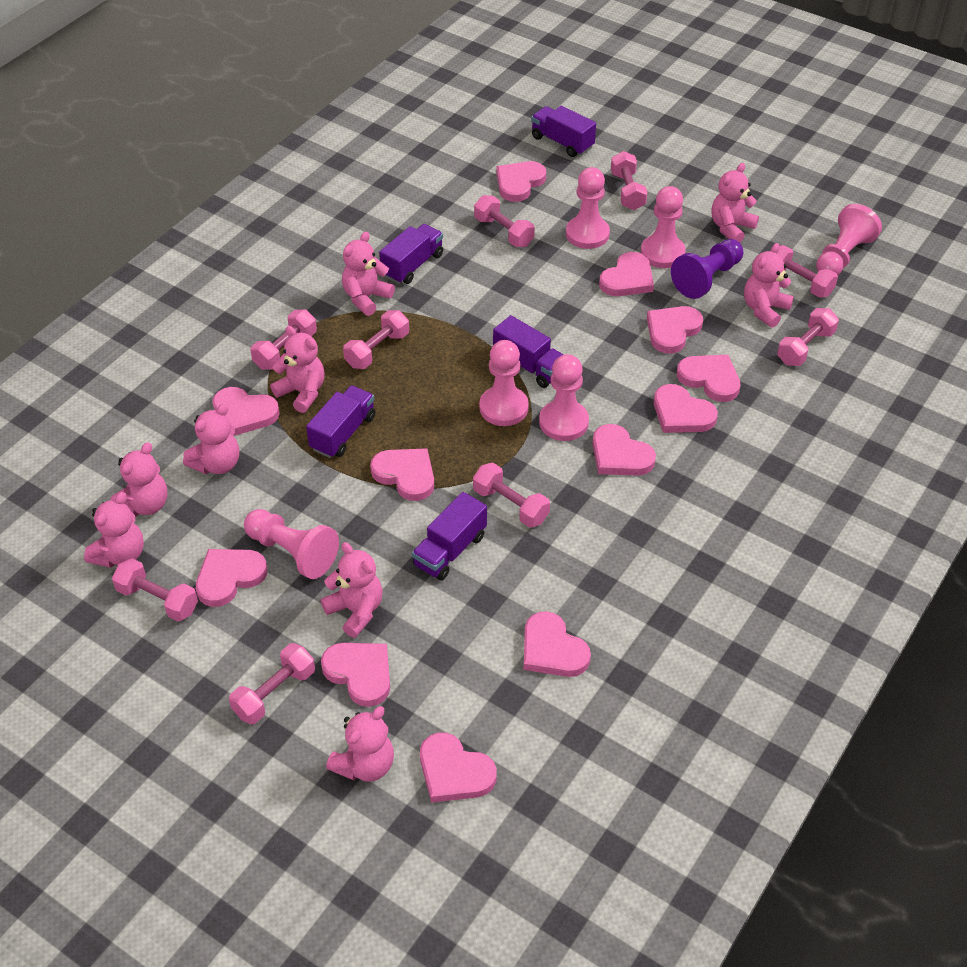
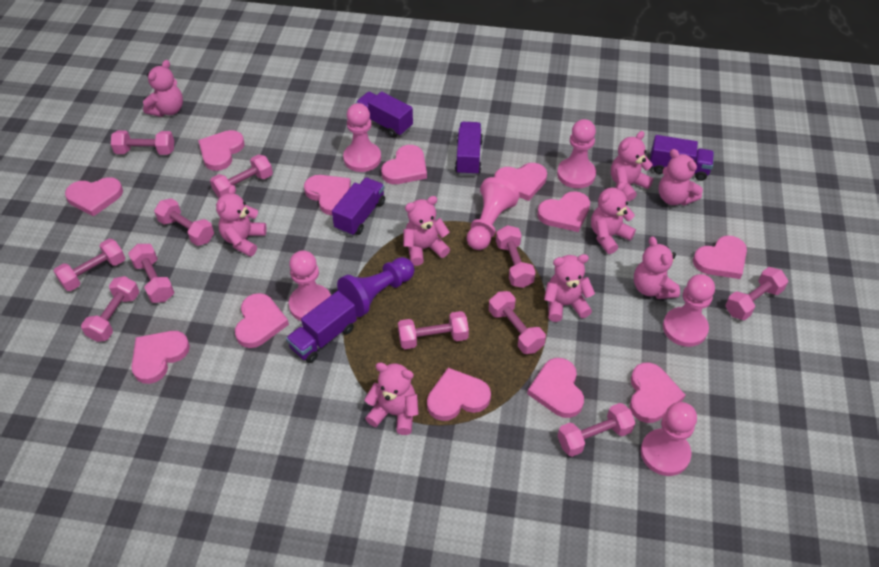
pink dumbbell: [112,558,198,621] [229,643,315,724] [250,310,317,370] [343,310,409,369] [473,463,550,528] [474,195,535,247] [611,151,647,210] [777,245,838,298] [777,308,839,366] = 9 -> [54,239,125,291] [81,276,139,342] [111,130,174,155] [128,244,174,303] [154,198,214,246] [210,154,273,198] [398,311,469,349] [489,291,546,354] [496,225,536,288] [558,403,635,457] [725,267,788,320] = 11

